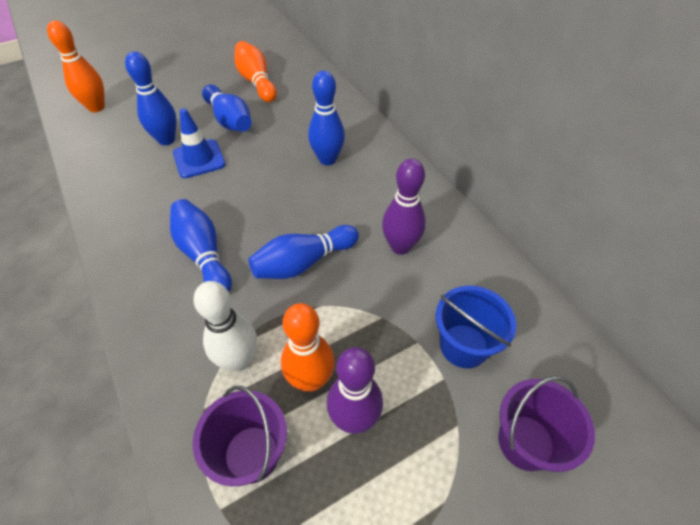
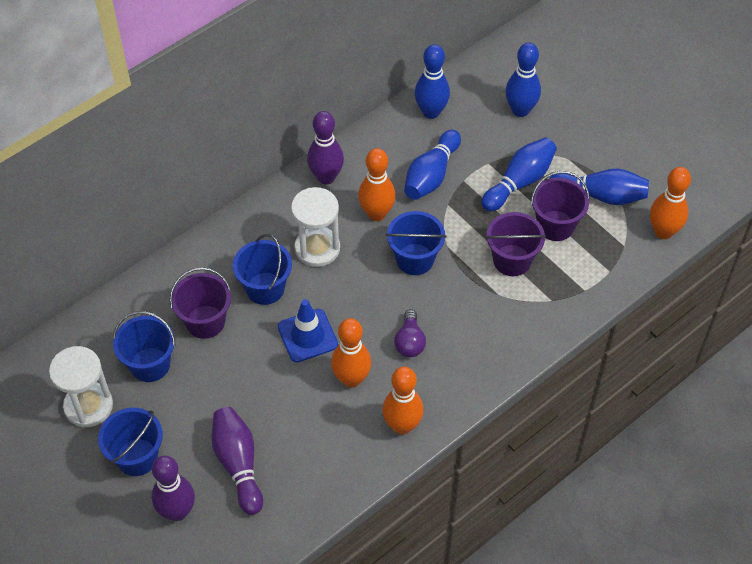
blue bucket: [436,286,516,368] = 1 -> [98,408,163,476] [113,311,176,382] [233,234,292,305] [386,211,446,275] = 4
orange bowling pin: [47,21,105,112] [235,41,277,102] [281,303,335,392] = 3 -> [331,318,371,388] [358,148,396,221] [382,366,424,435] [650,167,691,239] = 4
purple bowling pin: [327,347,383,434] [382,159,426,255] = 2 -> [152,456,195,521] [212,407,263,515] [307,111,344,184] = 3
purple bucket: [193,386,287,486] [498,376,595,472] = 2 -> [170,267,231,339] [485,212,546,276] [531,171,590,241] = 3
purple light bulb: none = 0 -> [394,309,426,357] = 1
white bowling pin: [193,281,257,371] = 1 -> none = 0
white hourglass: none = 0 -> [49,346,113,427] [291,187,340,267] = 2

